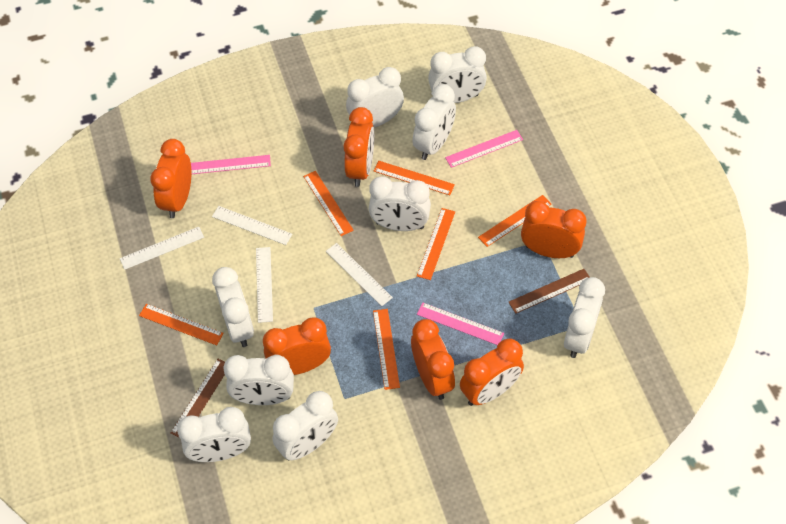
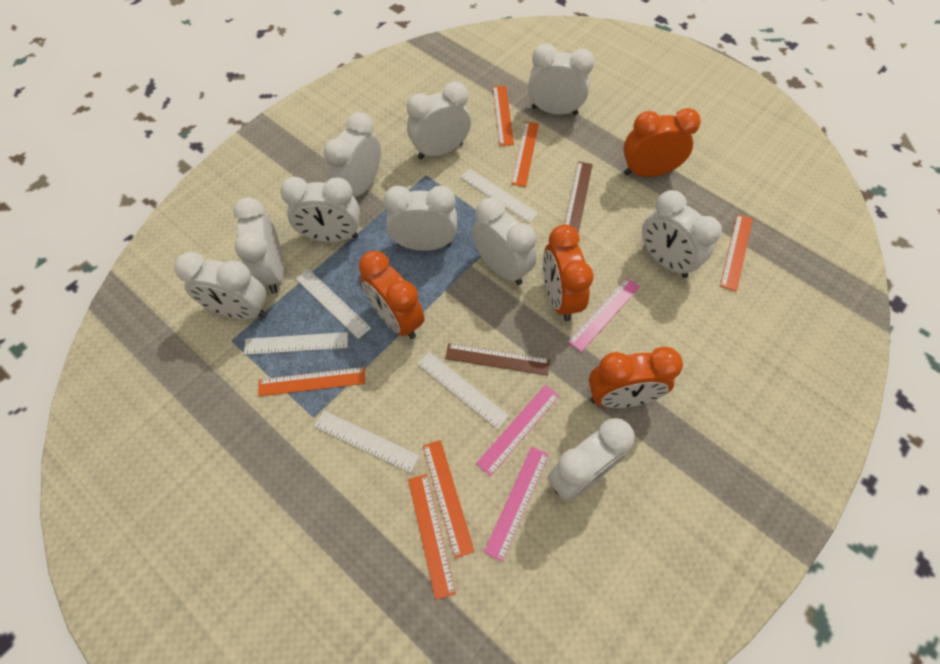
orange clock: [150,139,192,218] [263,317,331,375] [343,107,374,187] [411,319,455,400] [460,339,524,406] [521,201,587,258] = 6 -> [359,251,425,339] [543,225,593,321] [589,347,683,408] [623,108,701,177] = 4
white clock: [177,407,251,462] [212,267,254,347] [223,355,294,405] [273,391,338,460] [346,67,404,127] [369,177,431,231] [413,84,456,160] [428,46,487,103] [564,277,605,358] = 9 -> [174,252,267,320] [233,197,284,294] [280,177,360,243] [324,112,381,197] [383,186,457,251] [407,82,471,159] [472,198,537,285] [528,43,594,115] [547,418,635,501] [642,190,722,278] = 10
white ruler: [120,227,204,270] [212,206,292,245] [256,247,273,323] [326,243,393,306] = 4 -> [244,332,348,355] [295,269,371,339] [314,411,420,473] [418,352,509,429] [460,169,538,223] = 5

